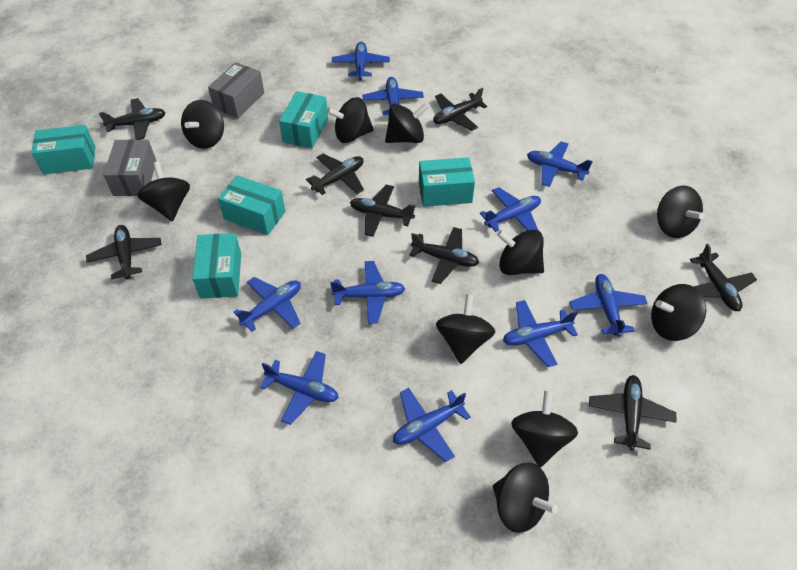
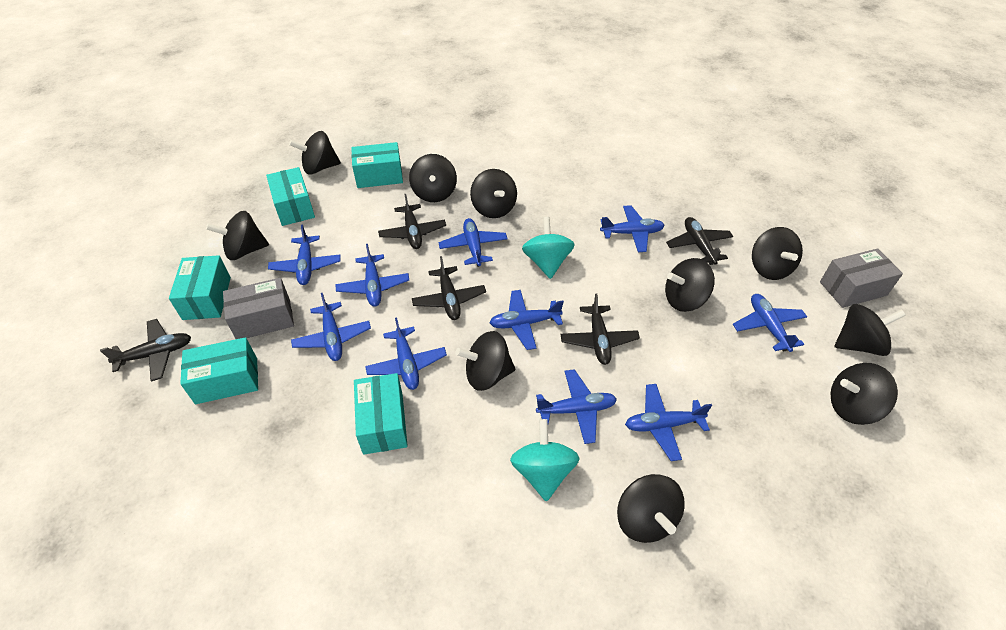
black plane: [86,225,162,279] [99,98,166,140] [306,154,364,195] [350,185,416,237] [409,227,479,284] [433,88,487,131] [589,375,676,450] [690,244,757,311] = 8 -> [100,319,191,382] [378,194,446,249] [412,256,486,320] [561,293,640,365] [666,217,734,265] = 5
turquoise spinning top: none = 0 -> [510,419,580,501] [522,217,575,279] = 2

